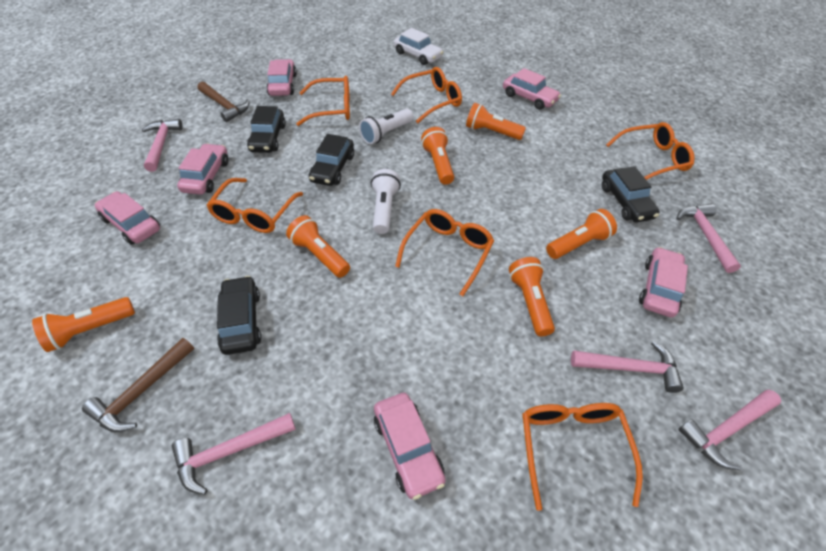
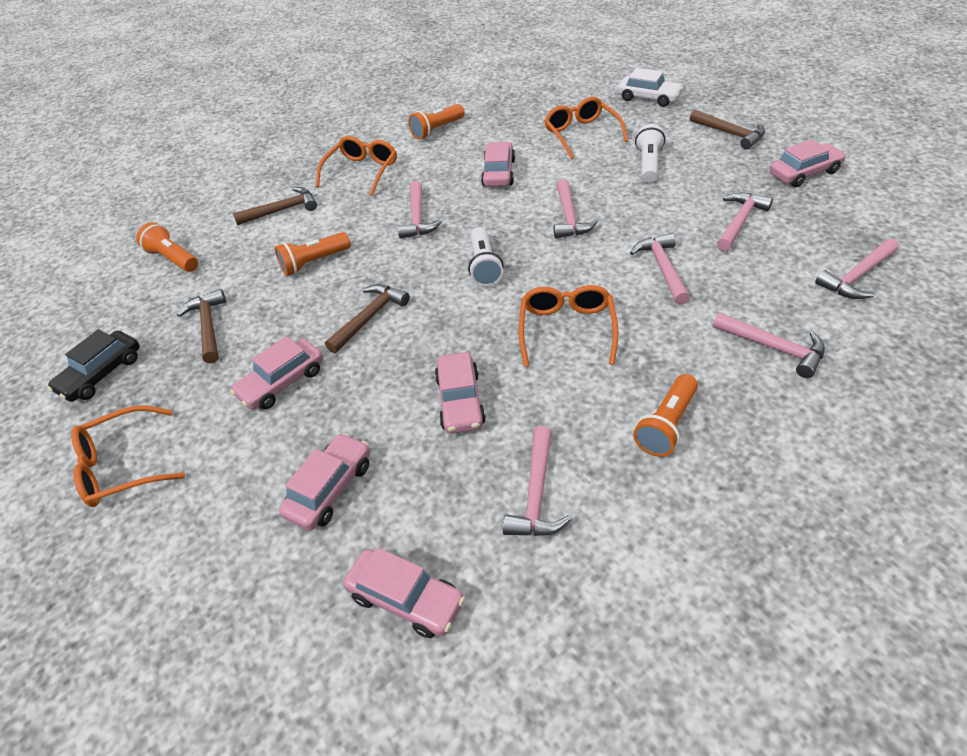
black car: [217,276,261,355] [247,106,286,153] [309,134,354,186] [602,166,660,222] = 4 -> [47,329,140,402] = 1
brown hammer: [82,338,194,432] [197,82,249,122] = 2 -> [177,289,226,363] [233,187,317,225] [325,284,410,353] [690,110,765,149] = 4
orange flashlight: [32,297,135,352] [286,215,350,278] [421,127,454,185] [466,103,526,140] [509,257,555,336] [546,209,617,259] = 6 -> [136,222,198,272] [275,232,351,276] [408,104,465,140] [633,374,698,457] = 4
orange glasses: [206,178,303,233] [296,76,350,126] [391,67,462,123] [395,209,494,296] [522,403,643,511] [606,122,695,180] = 6 -> [71,405,185,507] [316,136,397,196] [519,285,618,367] [544,97,628,159] = 4
pink hammer: [142,119,183,172] [172,413,296,495] [571,341,684,393] [676,204,741,273] [678,389,781,470] = 5 -> [398,181,442,239] [503,426,571,536] [554,179,598,238] [630,233,690,305] [712,312,825,378] [716,192,773,251] [815,238,899,299] = 7

